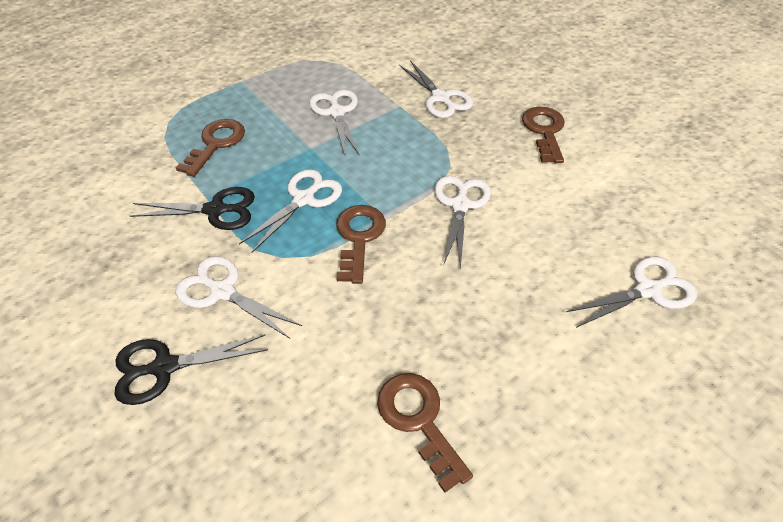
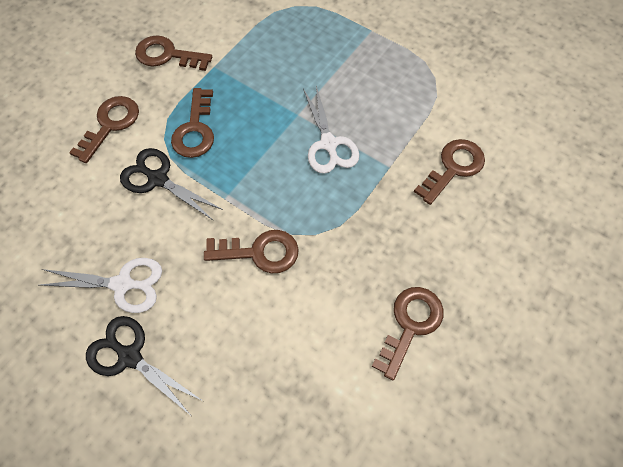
brown key: [176,119,245,177] [336,205,386,284] [377,373,473,493] [522,107,565,163] = 4 -> [69,96,139,163] [135,35,212,71] [171,88,214,158] [204,230,299,273] [372,287,444,380] [414,139,485,205] = 6
white scissors: [176,256,302,339] [239,169,342,253] [309,90,360,156] [400,60,473,118] [435,176,491,269] [566,257,697,328] = 6 -> [41,258,162,313] [303,86,359,174] = 2

